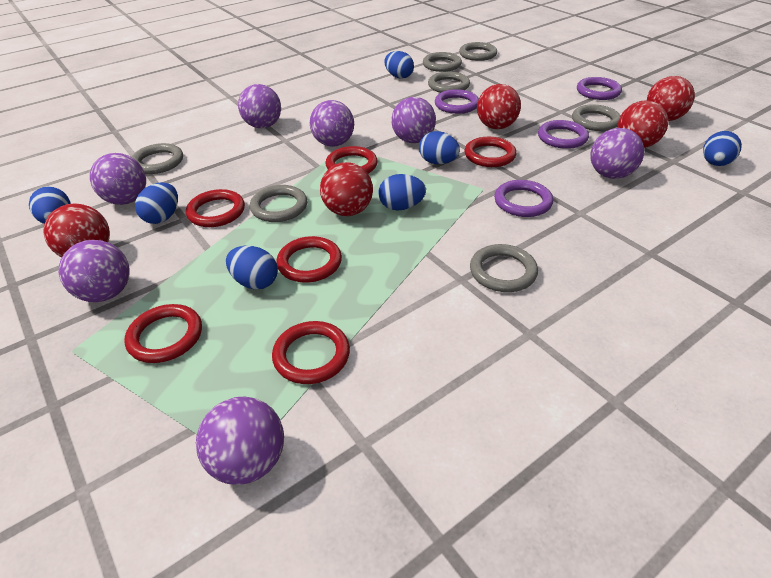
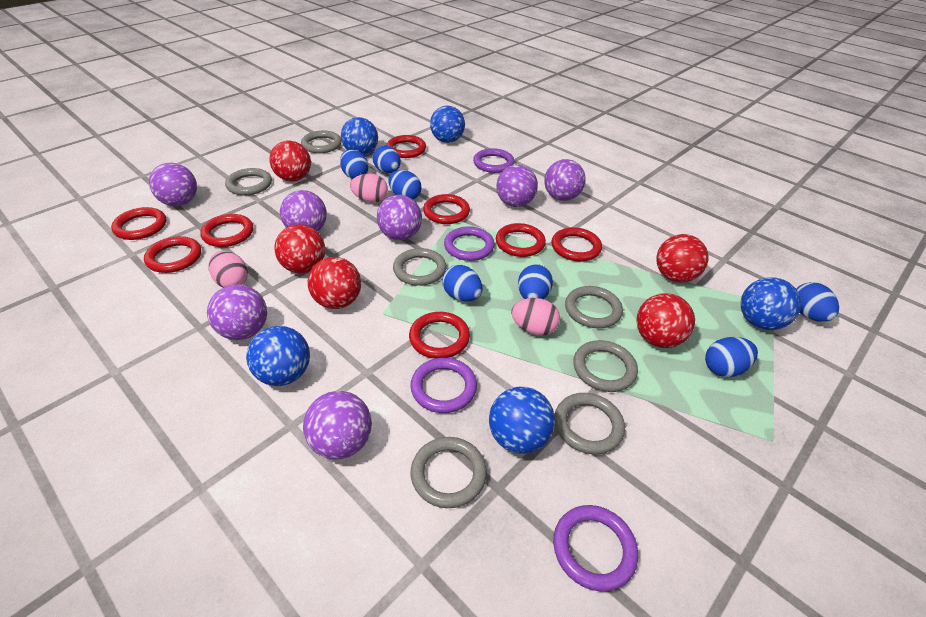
blue ball: none = 0 -> [246,326,310,386] [341,117,378,155] [430,106,465,143] [489,387,555,454] [741,278,801,330] = 5
pink egg: none = 0 -> [209,251,248,288] [350,173,388,203] [511,298,560,336] = 3
red ring: [124,304,202,363] [186,189,245,227] [272,321,350,384] [276,236,342,283] [326,146,378,174] [464,137,516,167] = 6 -> [111,207,166,240] [144,236,201,273] [200,214,253,247] [386,135,426,158] [409,312,470,359] [423,194,470,224] [496,223,546,257] [552,227,602,261] = 8

